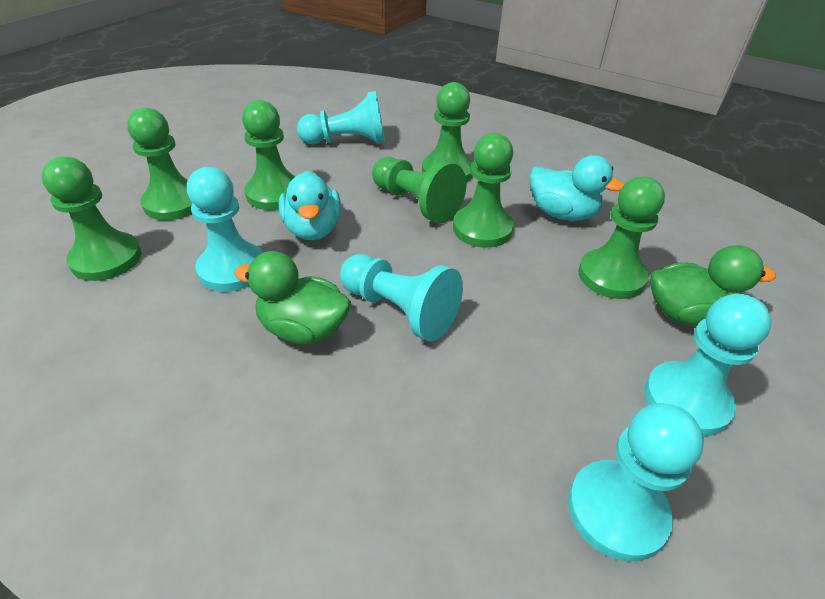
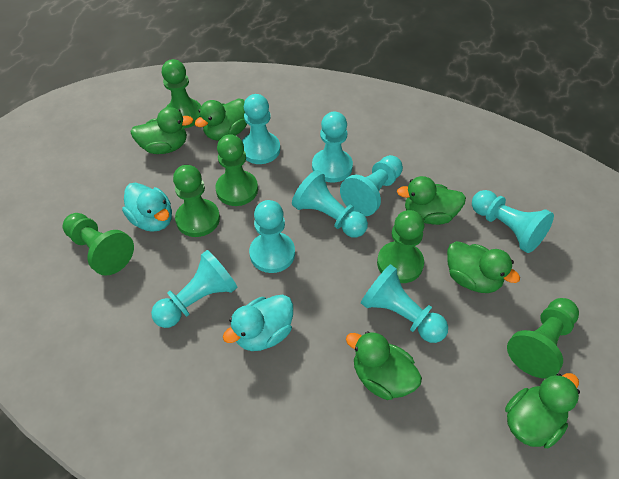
green duck: [234,251,351,344] [650,245,776,326] = 2 -> [130,107,193,154] [195,98,247,141] [346,331,422,400] [397,176,466,225] [447,241,520,293] [505,373,580,448] = 6
green pawn: [41,157,142,281] [127,107,193,221] [242,100,296,210] [372,157,466,223] [422,82,473,182] [453,133,514,248] [578,177,665,299] = 7 -> [63,213,134,276] [162,59,201,128] [173,165,220,237] [215,134,258,206] [377,210,425,283] [507,298,579,378] = 6
turquoise pawn: [187,167,263,292] [297,91,385,145] [340,254,463,342] [568,404,704,562] [644,294,772,436] = 5 -> [151,250,238,328] [242,94,280,164] [249,200,295,273] [292,170,368,237] [312,111,353,183] [340,155,403,216] [361,264,448,343] [472,190,554,253] = 8

